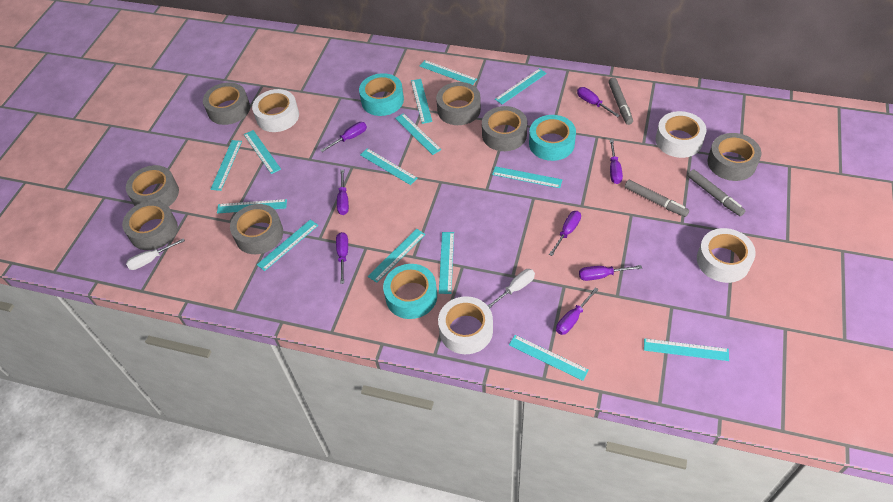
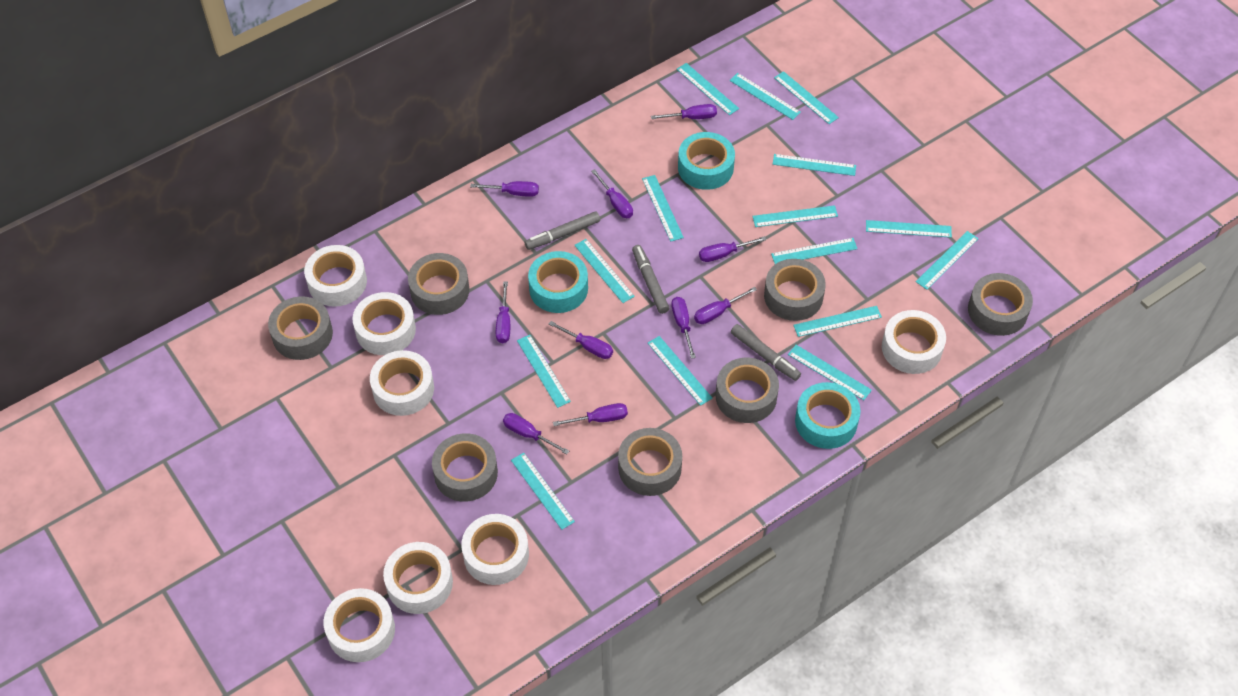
purple screwdriver: [320,122,367,152] [336,232,348,284] [337,170,349,215] [549,211,581,256] [556,288,599,335] [577,87,620,117] [579,265,642,281] [610,140,623,184] = 8 -> [470,181,539,197] [496,281,510,343] [503,413,569,455] [549,321,613,359] [553,403,628,426] [591,169,633,218] [651,104,717,119] [671,297,696,359] [694,287,757,324] [699,236,766,262] = 10
turquoise ruler: [210,140,242,191] [217,199,287,213] [244,130,281,174] [257,219,318,271] [360,148,417,185] [368,229,426,283] [395,113,441,155] [411,79,432,124] [420,60,477,85] [439,232,454,294] [492,166,562,188] [495,68,547,104] [509,335,589,381] [644,338,729,361] = 14 -> [511,453,575,530] [517,335,571,408] [574,239,635,303] [642,175,684,242] [648,336,713,406] [677,63,739,115] [730,73,801,120] [752,205,838,227] [771,238,858,264] [772,154,856,176] [774,71,839,124] [788,345,872,400] [793,306,882,337] [866,220,952,238] [916,231,979,290] = 15
white screwdriver: [126,238,185,270] [487,269,535,308] = 2 -> none = 0
white tape: [252,89,299,132] [438,296,493,354] [656,111,707,158] [697,228,756,283] = 4 -> [304,245,367,307] [324,588,395,662] [352,292,416,355] [370,350,434,416] [383,542,453,614] [461,514,529,585] [882,310,946,374] = 7

